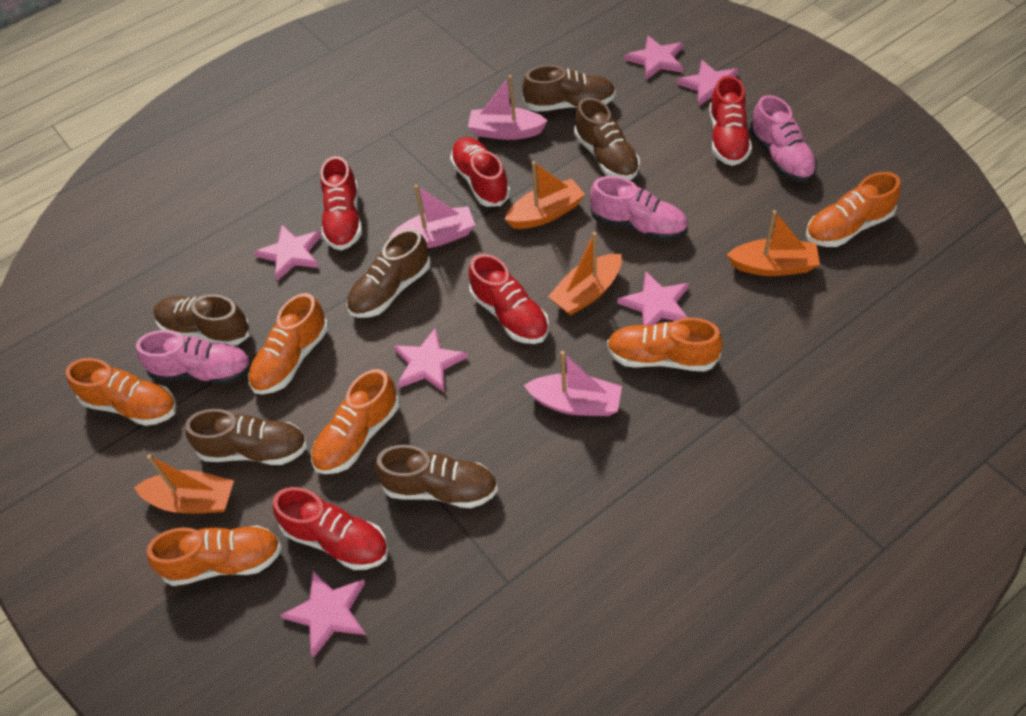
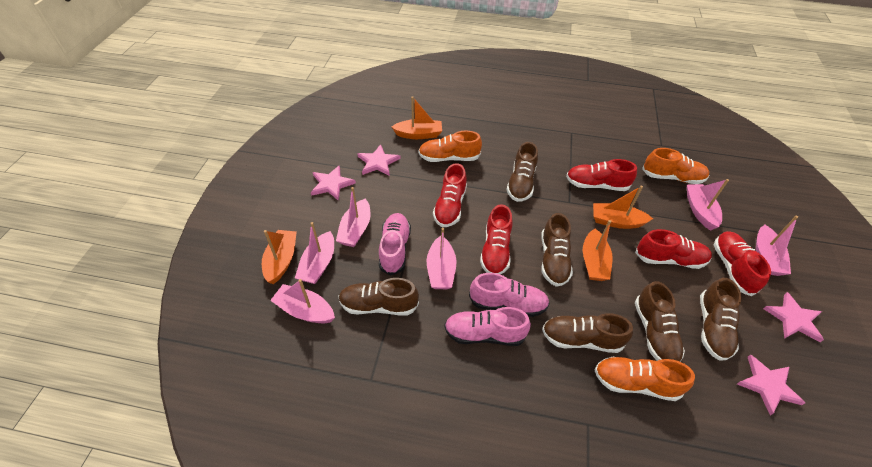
orange shoe: [66,358,177,426] [147,525,282,586] [248,293,328,394] [311,369,400,474] [607,318,723,371] [806,172,901,247] = 6 -> [418,131,482,162] [594,357,695,401] [642,148,709,184] = 3
pink boat: [390,185,475,248] [468,75,548,140] [524,351,622,416] = 3 -> [270,279,335,323] [295,222,334,284] [336,187,371,247] [427,228,456,289] [687,179,729,231] [756,216,798,276] = 6
pink star: [254,225,322,281] [280,570,366,658] [393,327,468,393] [617,271,689,326] [624,35,684,80] [677,60,738,106] = 6 -> [311,165,356,201] [357,144,401,176] [737,354,805,415] [763,292,824,342] = 4

